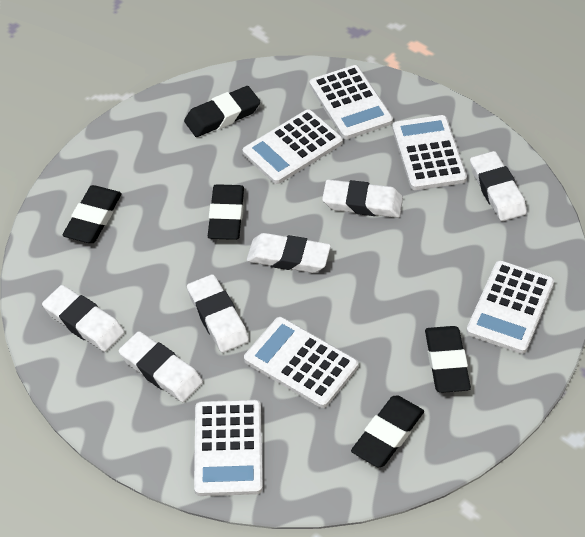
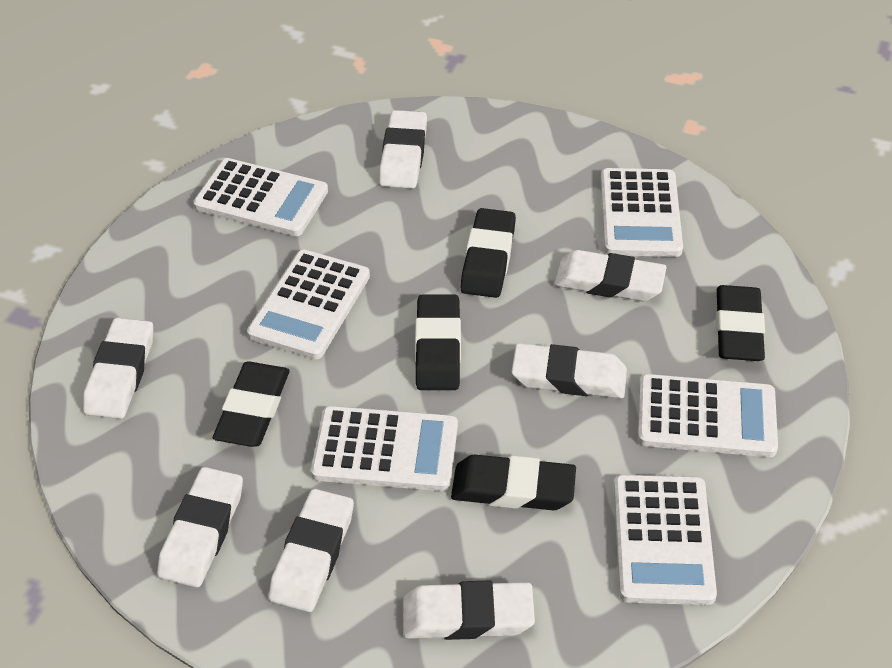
white eraser: [42,285,125,352] [119,331,203,402] [187,274,249,353] [246,233,331,273] [322,179,403,218] [470,151,527,221] = 6 -> [83,318,153,419] [157,467,243,588] [269,489,354,612] [379,110,427,189] [403,581,535,640] [512,343,627,398] [554,250,667,301] = 7

